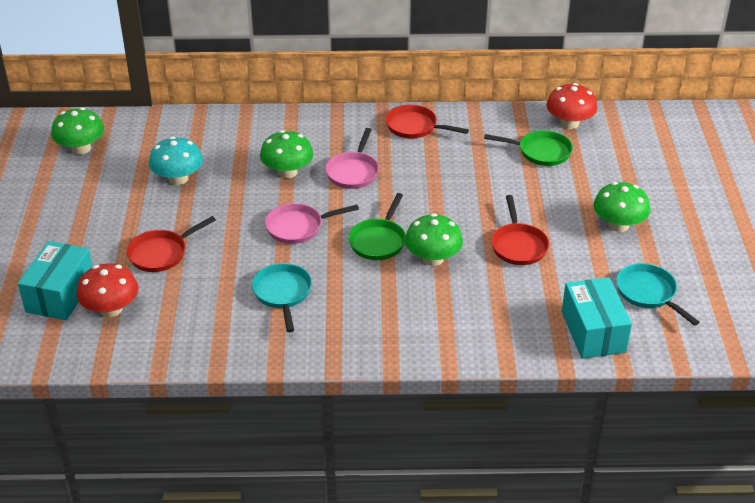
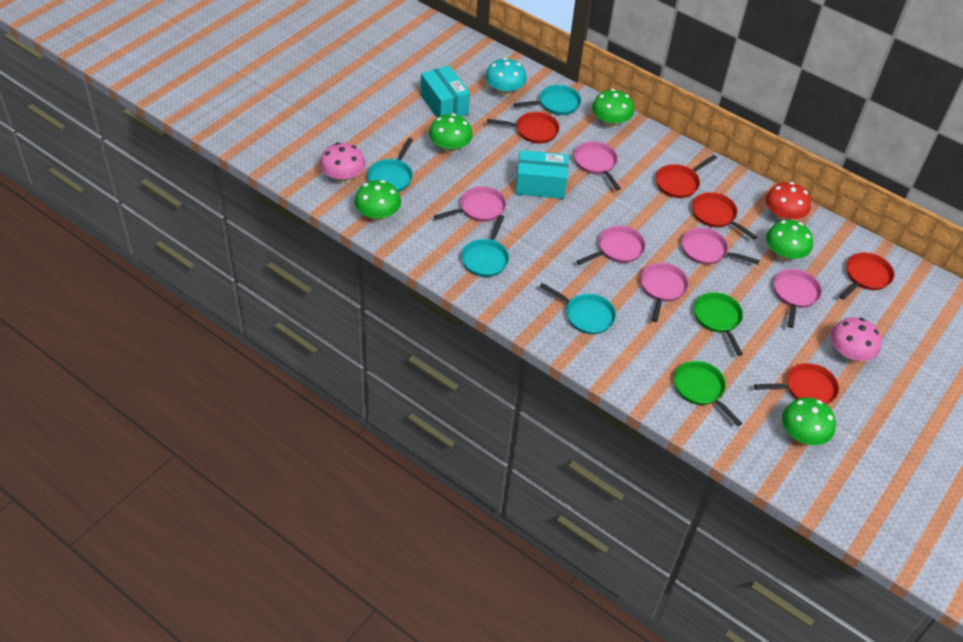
green mushroom: [51,107,104,155] [260,130,313,178] [405,214,463,266] [593,182,650,232] = 4 -> [355,180,401,221] [429,113,473,153] [592,89,634,128] [766,220,813,261] [782,397,836,445] = 5
pink mushroom: none = 0 -> [320,142,365,183] [831,317,882,361] = 2
pink pan: [265,203,359,244] [325,128,379,189] = 2 -> [434,186,506,222] [574,141,621,191] [577,226,646,265] [640,263,689,322] [681,228,760,265] [774,269,822,328] = 6
red mushroom: [77,263,138,317] [546,83,597,129] = 2 -> [765,182,811,221] = 1
red pan: [127,216,216,272] [385,105,469,138] [491,195,549,265] = 3 -> [487,112,560,143] [656,155,717,198] [692,192,757,240] [754,363,839,405] [839,252,895,300] = 5
turquoise pan: [252,263,312,332] [616,263,700,326] = 2 -> [367,138,413,192] [461,215,509,277] [513,85,581,115] [539,283,616,334] = 4

